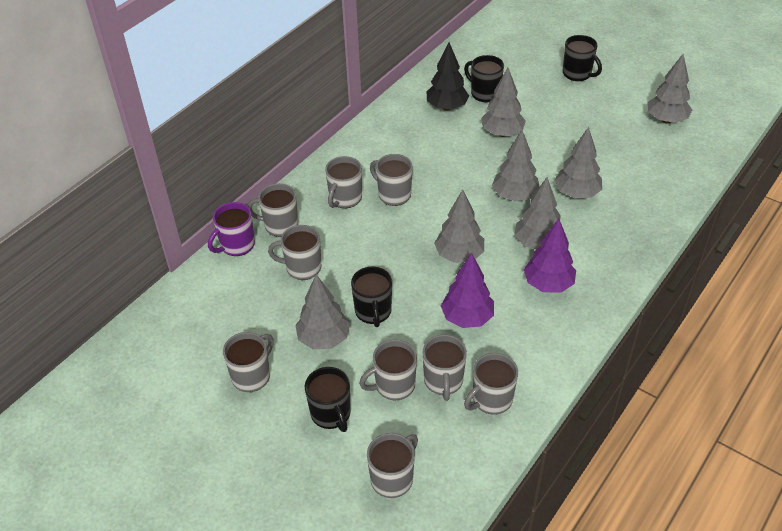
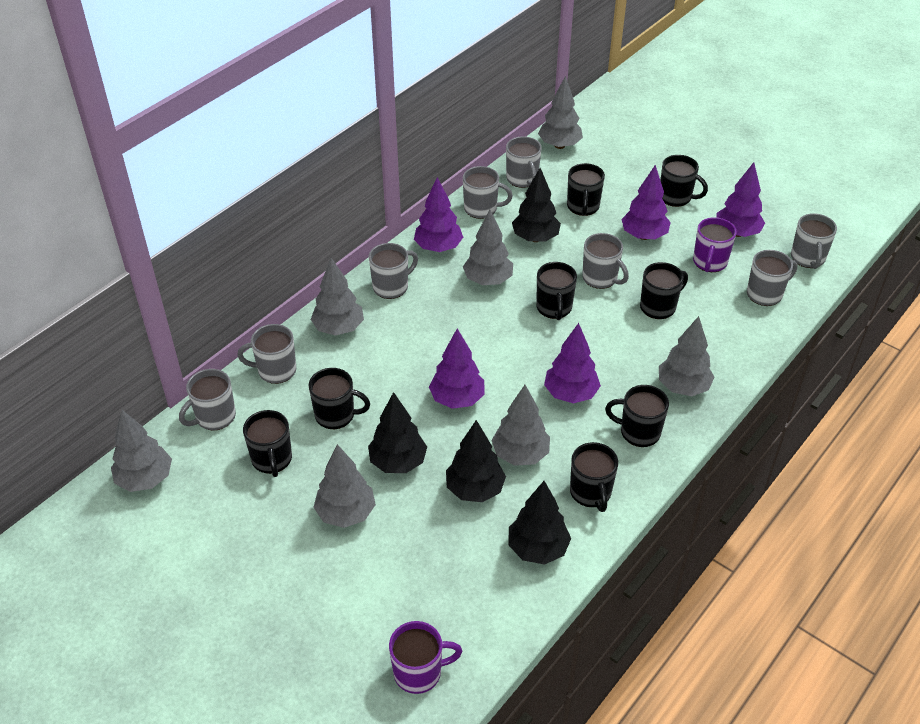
black mug: [305,367,351,432] [351,267,392,327] [464,55,504,102] [563,35,602,81] = 4 -> [243,410,292,477] [309,368,370,429] [536,262,577,320] [567,163,605,216] [570,442,618,512] [605,385,669,447] [640,262,688,319] [661,155,708,207] = 8
black tree: [427,42,469,111] = 1 -> [368,392,427,473] [446,420,506,502] [508,481,571,565] [512,168,561,242] = 4
grey mug: [223,332,274,392] [247,183,298,237] [268,225,321,280] [325,156,362,208] [359,339,417,400] [367,433,418,498] [370,154,413,206] [423,334,467,401] [464,353,518,415] = 9 -> [179,369,236,431] [237,324,296,384] [369,243,418,299] [463,166,513,219] [506,136,542,188] [582,233,629,289] [747,250,798,306] [791,213,837,269] = 8
purple mug: [208,202,255,256] = 1 -> [389,621,462,694] [693,217,737,272] = 2
purple tree: [441,252,494,328] [524,219,576,293] = 2 -> [414,177,463,252] [429,328,485,409] [544,323,601,404] [621,165,671,240] [716,162,765,237] = 5

